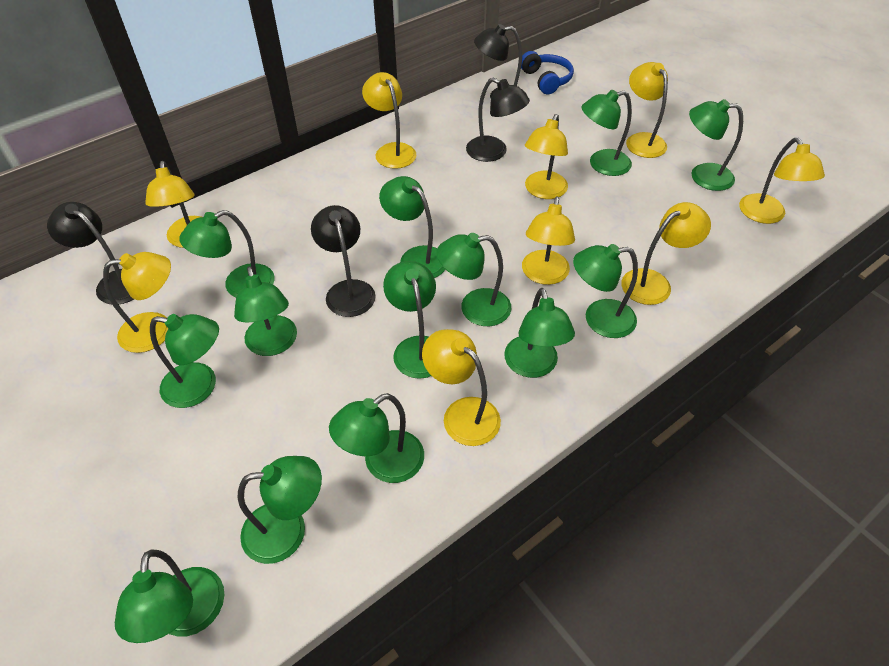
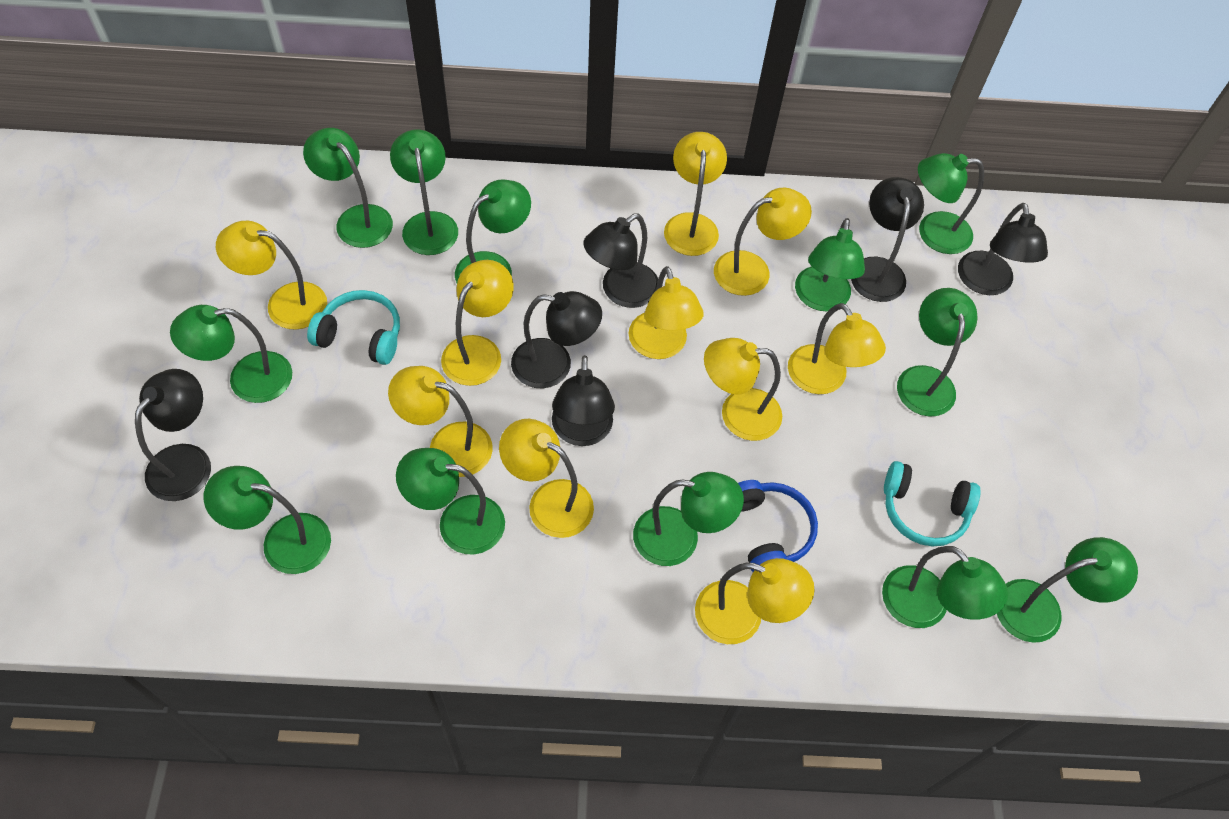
black lamp: [47,202,134,304] [311,205,376,317] [466,78,530,162] [474,24,527,98] = 4 -> [135,369,211,501] [511,291,602,388] [552,355,615,446] [583,213,658,308] [851,177,924,302] [958,203,1048,295] = 6
green lamp: [115,550,224,643] [150,314,219,408] [179,210,275,298] [234,266,297,356] [238,456,322,564] [329,393,424,483] [379,176,445,278] [383,261,436,379] [437,233,511,326] [504,288,575,378] [573,244,638,338] [581,90,632,176] [689,99,743,191] = 13 -> [170,305,292,403] [204,466,331,574] [303,128,393,248] [390,130,458,255] [396,448,505,555] [455,179,531,283] [633,472,744,566] [795,218,865,312] [882,546,1008,628] [897,288,978,417] [918,153,984,254] [997,537,1138,643] = 12
turquoise headphones: none = 0 -> [307,290,400,365] [884,461,980,546] = 2
yellow lamp: [103,252,171,353] [145,161,201,248] [362,72,417,169] [422,329,501,446] [522,196,575,285] [525,114,568,199] [621,202,711,305] [626,62,668,158] [739,138,825,224] = 9 -> [216,221,327,330] [388,366,493,477] [441,260,514,386] [499,419,594,538] [629,266,704,359] [664,132,727,256] [695,558,814,644] [704,338,782,441] [714,188,812,296] [788,303,886,394] = 10

